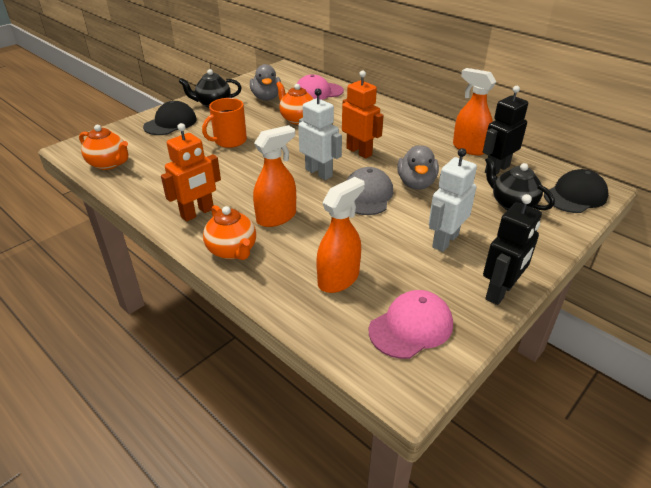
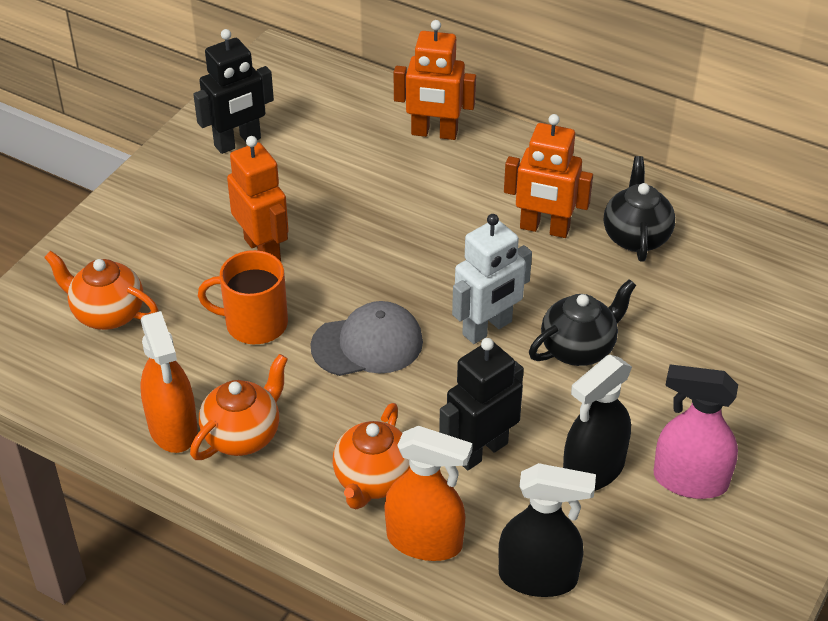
black cap: [143,101,197,135] [544,169,609,213] = 2 -> none = 0
black spray bottle: none = 0 -> [498,463,596,597] [563,355,632,491] = 2
grey duck: [250,64,281,101] [397,145,439,190] = 2 -> none = 0
orange robot: [161,123,221,222] [342,71,384,159] = 2 -> [227,136,289,261] [393,20,476,140] [504,114,593,238] = 3
orange spray bottle: [253,125,296,227] [316,177,365,293] [453,68,496,155] = 3 -> [140,311,198,453] [385,426,473,561] = 2
pink cap: [297,74,344,100] [369,290,453,359] = 2 -> none = 0
pink spray bottle: none = 0 -> [654,365,738,499] = 1
white robot: [298,89,342,180] [429,148,477,252] = 2 -> [452,214,532,344] = 1

